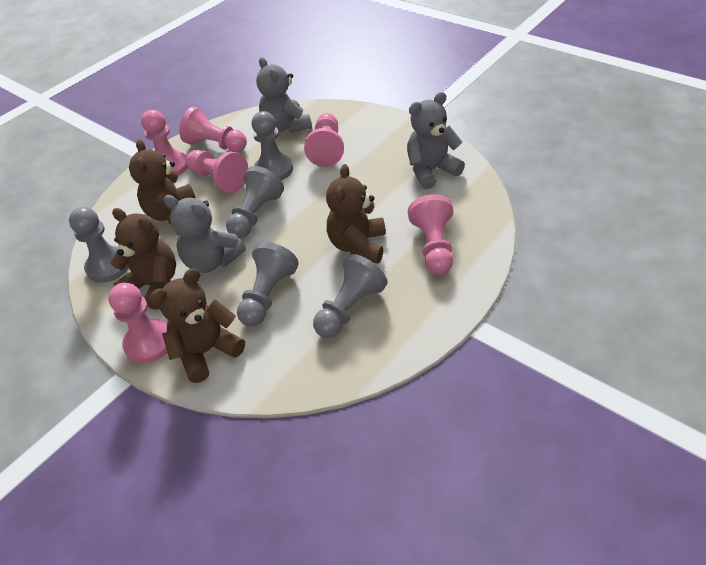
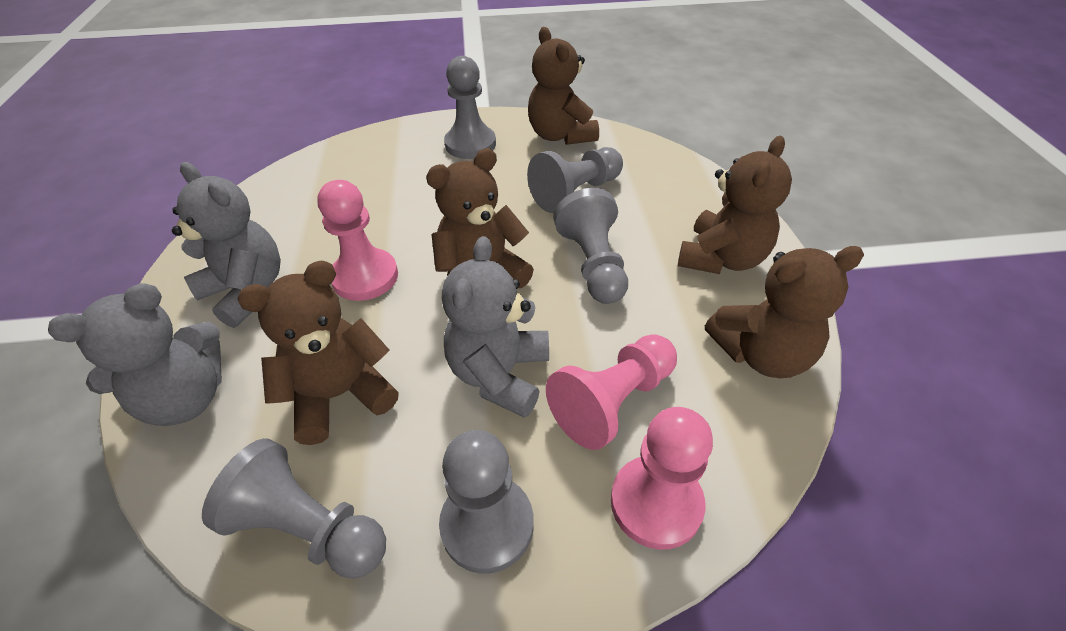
brown teddy bear: [110,208,176,310] [129,139,196,224] [150,268,245,383] [326,164,386,264] = 4 -> [237,261,399,445] [426,148,534,288] [528,27,599,145] [678,136,792,274] [705,246,864,378] = 5
pink pawn: [108,283,167,363] [141,110,188,176] [179,107,247,152] [186,150,248,193] [304,113,344,167] [408,194,453,275] = 6 -> [317,180,398,301] [546,334,677,450] [611,407,713,550] = 3

